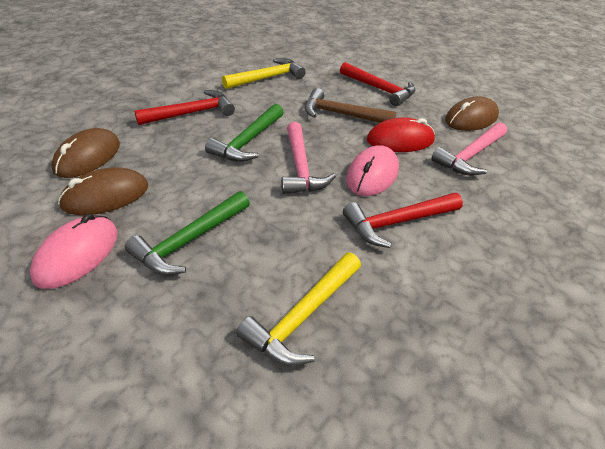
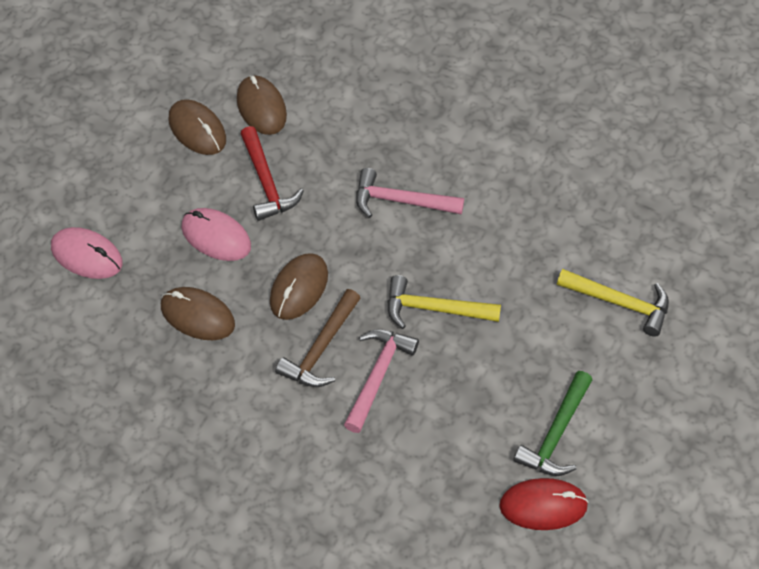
brown mouse: [51,128,120,178] [58,167,148,215] [445,96,499,131] = 3 -> [161,287,235,340] [168,99,226,155] [237,75,287,135] [270,253,328,320] = 4
green hammer: [125,191,250,275] [205,104,284,162] = 2 -> [513,371,592,476] = 1
red hammer: [134,90,235,125] [340,62,415,106] [343,193,463,248] = 3 -> [240,126,304,221] = 1

